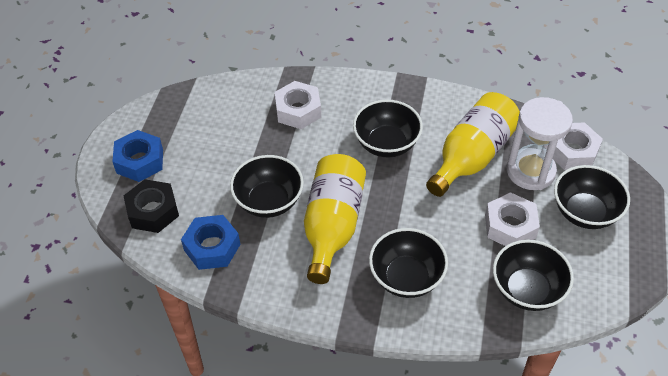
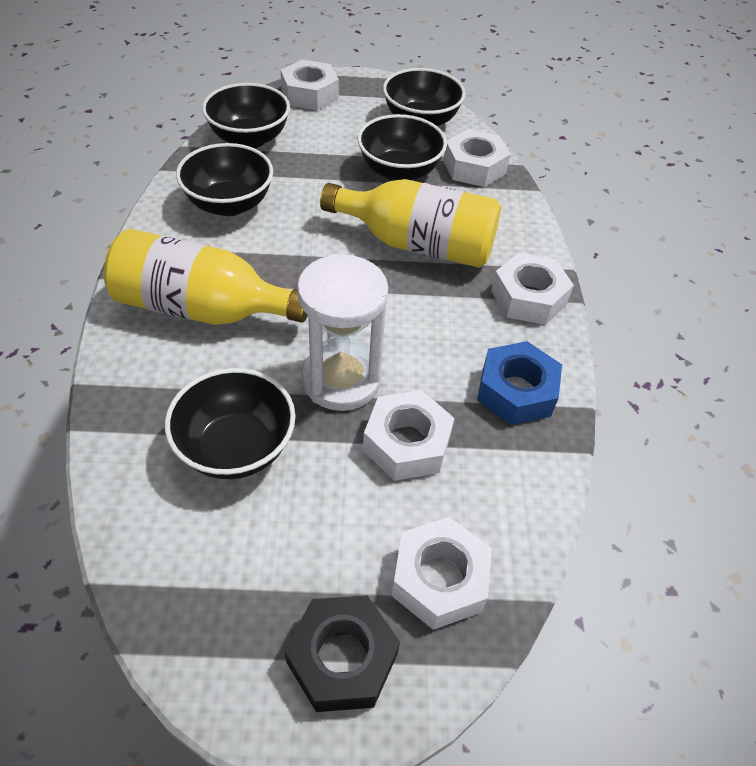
blue nut: [112,130,163,182] [181,215,240,270] = 2 -> [477,341,562,425] = 1
white nut: [275,81,321,129] [485,192,540,246] [553,122,603,170] = 3 -> [281,60,339,110] [363,390,455,481] [391,517,492,630] [443,129,511,187] [491,252,574,325] = 5

